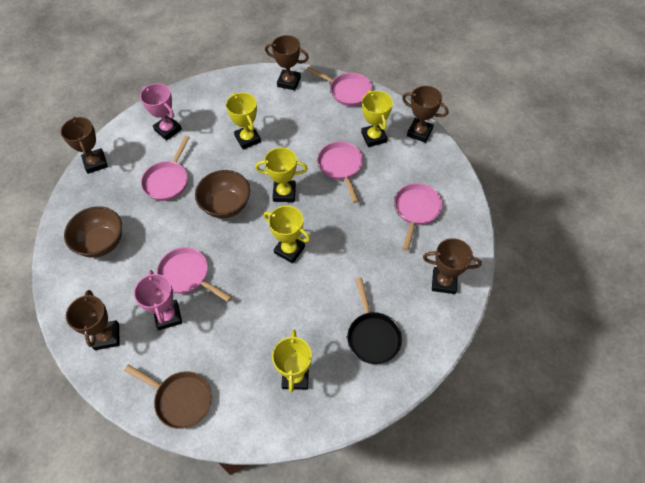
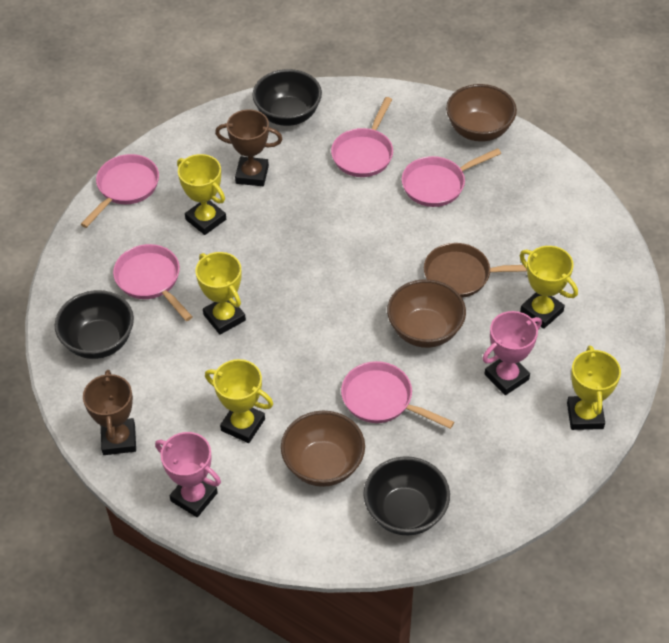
black bowl: none = 0 -> [55,290,134,359] [252,69,322,126] [364,456,450,536] = 3
black pan: [347,278,402,364] = 1 -> none = 0
brown bowl: [64,206,122,257] [195,170,250,218] = 2 -> [281,411,365,487] [387,279,466,348] [446,84,517,142] = 3
brown trophy: [61,117,108,174] [66,290,120,350] [265,35,309,90] [402,86,449,143] [423,238,482,294] = 5 -> [83,370,136,455] [215,109,282,186] = 2

